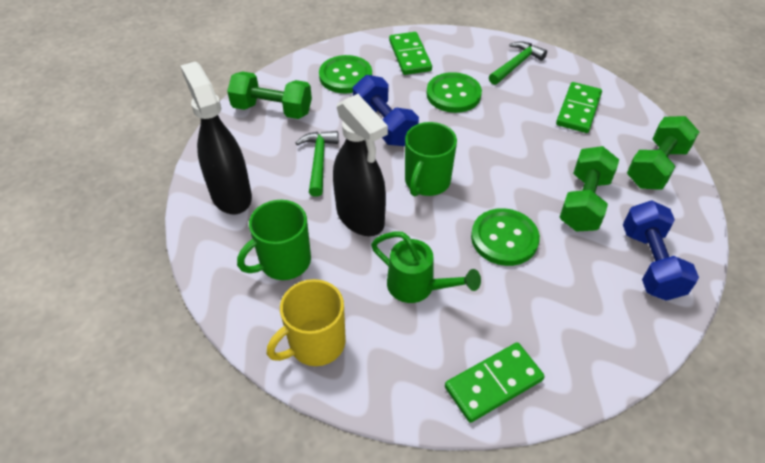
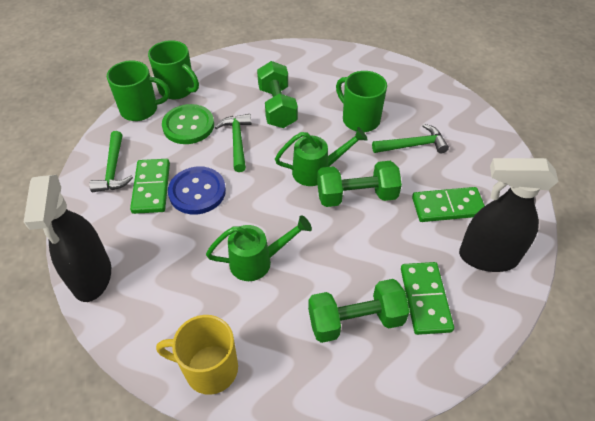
blue button: none = 0 -> [168,167,226,214] = 1
blue dumbbell: [353,75,419,146] [623,200,699,301] = 2 -> none = 0
green button: [319,55,372,93] [426,72,482,113] [471,208,540,266] = 3 -> [162,104,214,144] = 1
green hammer: [296,131,339,197] [489,41,547,85] = 2 -> [89,131,133,192] [215,114,252,172] [372,124,449,153] = 3
green mug: [237,200,311,280] [405,122,457,196] = 2 -> [107,60,170,121] [148,40,199,99] [336,71,387,132] = 3
green watering can: [371,232,481,303] = 1 -> [206,215,312,281] [275,127,368,186] = 2

